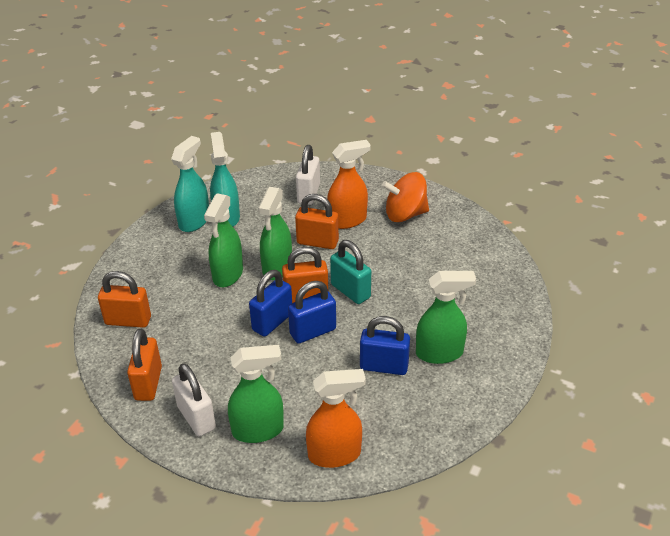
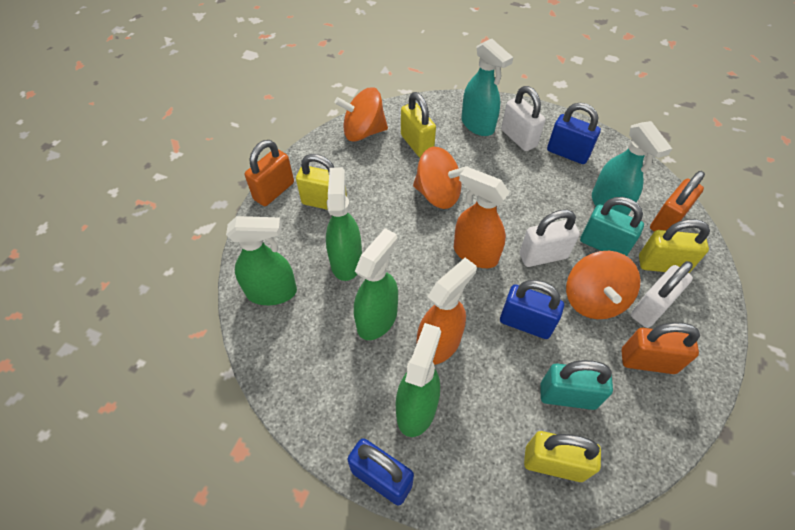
orange padlock: [98,271,151,328] [127,328,162,401] [282,247,328,303] [295,194,339,249] = 4 -> [245,140,294,206] [621,322,700,374] [650,171,705,231] = 3
orange spinning top: [382,172,429,222] = 1 -> [335,87,388,142] [413,147,468,209] [566,251,641,319] = 3
turquoise padlock: [330,240,371,304] = 1 -> [540,360,613,410] [580,197,644,256] = 2
white padlock: [172,363,216,436] [296,145,320,205] = 2 -> [501,86,545,151] [519,209,580,267] [631,261,693,328] = 3
yellow padlock: none = 0 -> [296,154,347,210] [401,92,436,157] [524,431,601,482] [639,219,710,273] = 4

